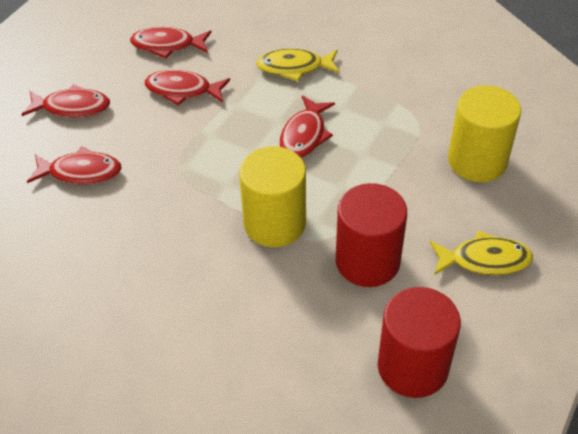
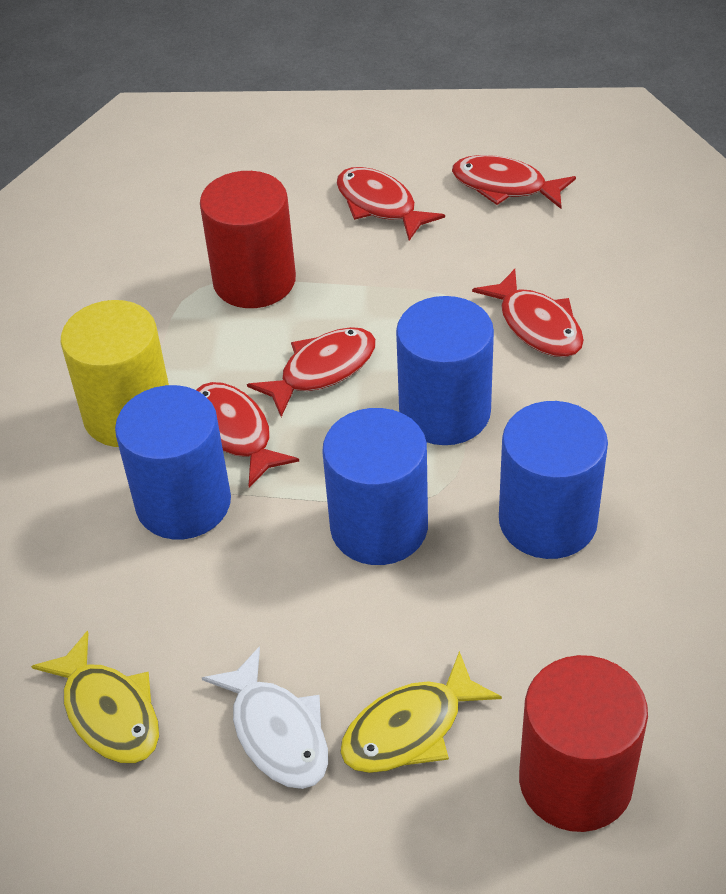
blue cylinder: none = 0 -> [115,385,231,539] [322,408,428,565] [396,296,494,445] [499,401,608,559] = 4
white fish: none = 0 -> [202,646,328,789] = 1
yellow cylinder: [239,146,306,247] [448,85,521,182] = 2 -> [61,300,169,447] = 1

